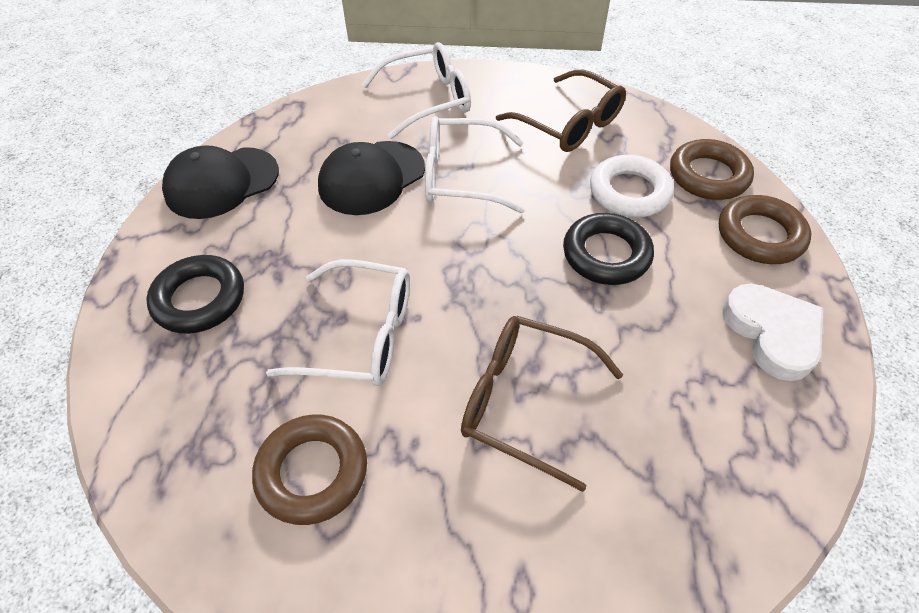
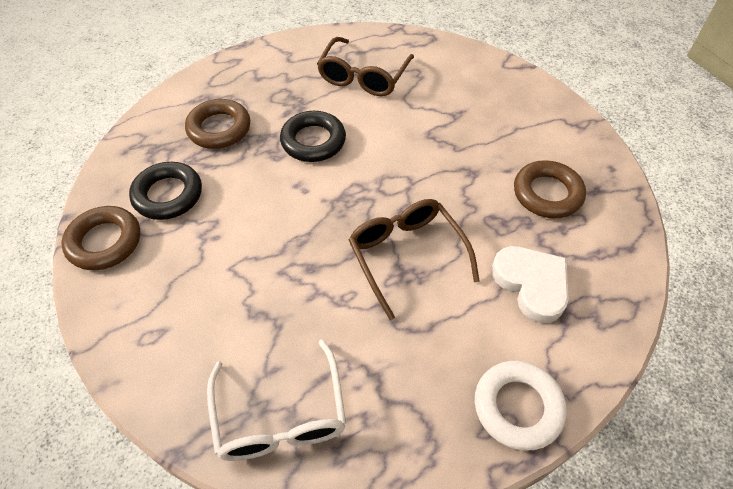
black cap: [162,145,279,219] [318,141,425,215] = 2 -> none = 0
white glasses: [266,259,410,386] [362,42,471,139] [425,116,525,213] = 3 -> [207,339,346,461] = 1

